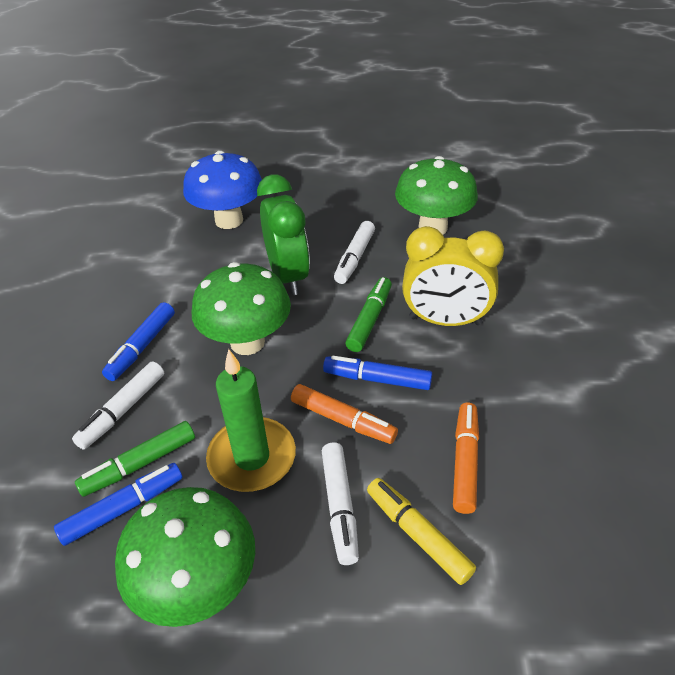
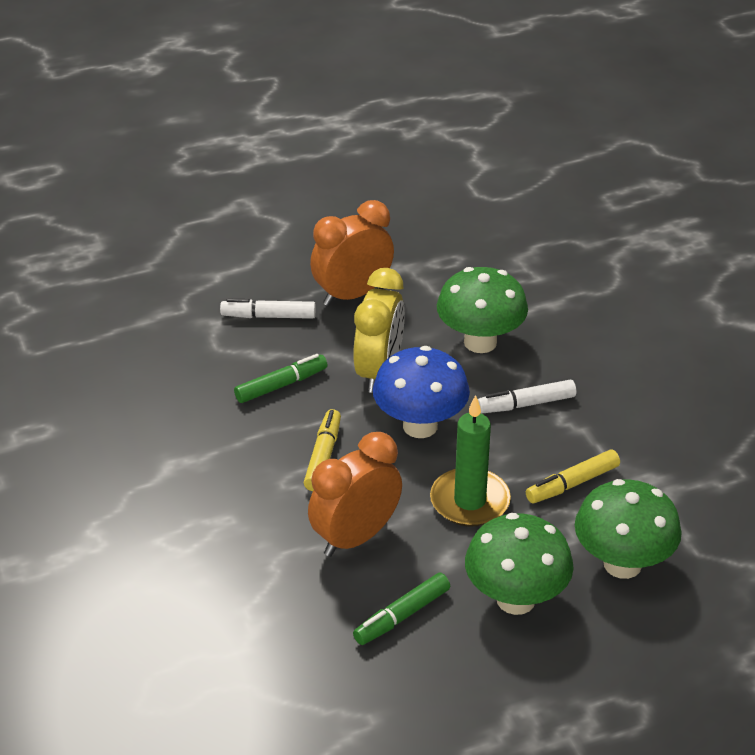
blue marker: [54,463,183,546] [102,302,175,381] [323,356,432,390] = 3 -> none = 0
green clock: [257,174,310,295] = 1 -> none = 0
orange clock: none = 0 -> [308,432,402,557] [310,200,394,306] = 2
orange marker: [291,384,398,444] [453,403,479,514] = 2 -> none = 0
white marker: [72,361,164,450] [322,442,359,565] [334,221,375,284] = 3 -> [220,299,316,319] [478,380,576,413] = 2
yellow marker: [367,478,476,585] = 1 -> [304,409,341,491] [526,449,620,503] = 2

